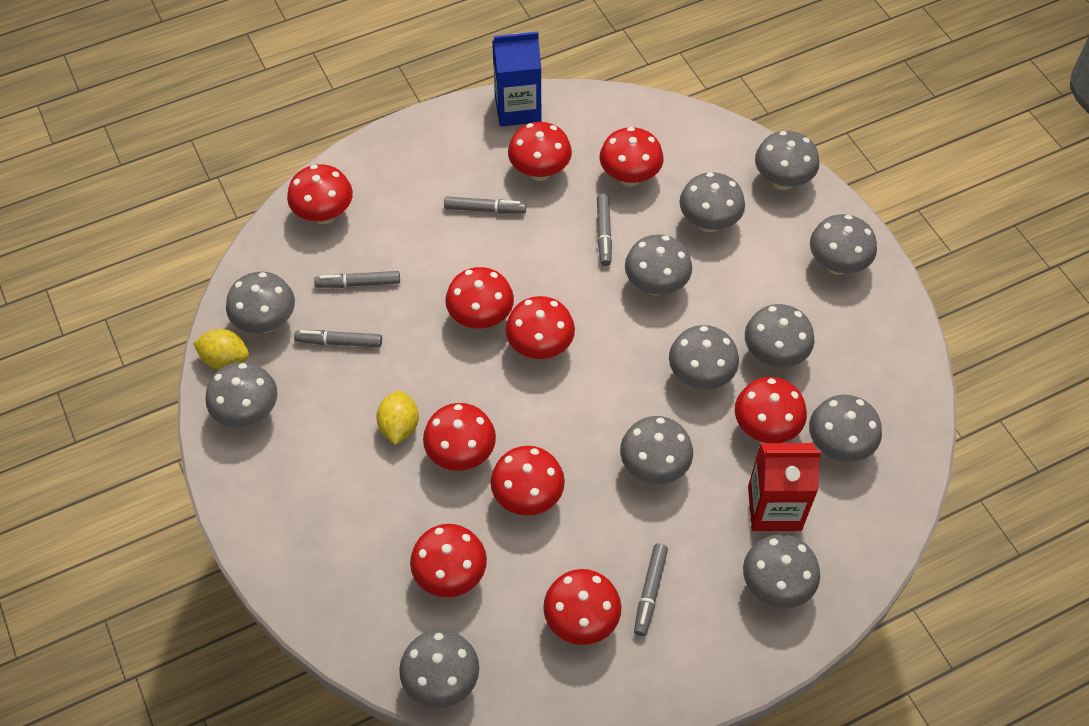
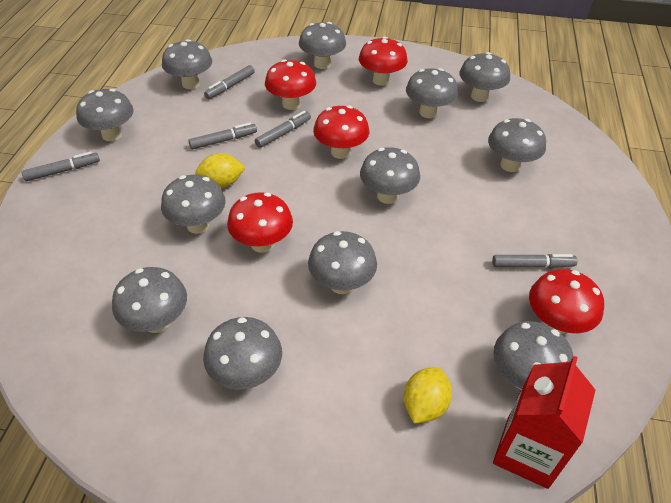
blue carton: [492,32,541,126] = 1 -> none = 0
red mushroom: [287,164,353,224] [410,524,487,597] [423,403,496,471] [445,267,514,329] [491,446,565,516] [505,296,575,359] [508,122,572,181] [543,569,622,645] [599,127,664,187] [735,377,807,443] = 10 -> [227,192,293,253] [265,59,316,110] [313,105,369,159] [359,37,408,86] [529,269,604,334] = 5

